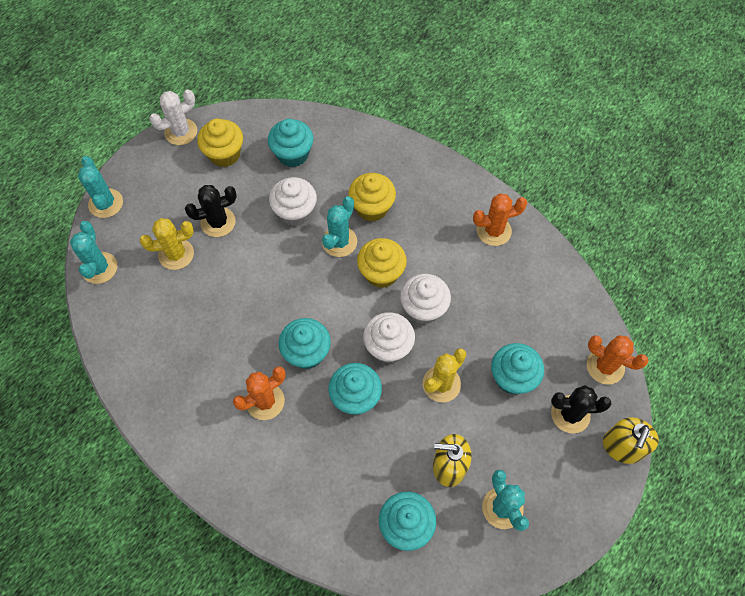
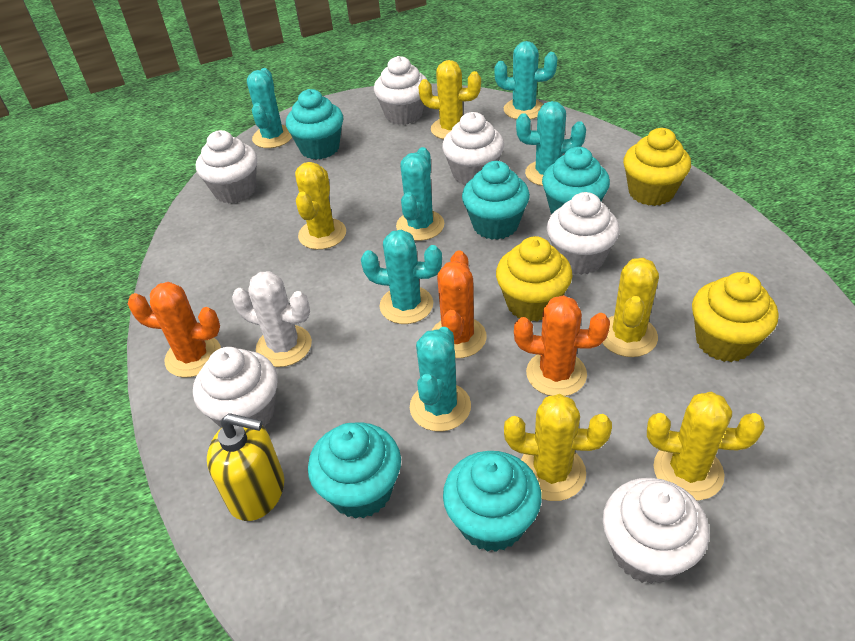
black cactus: [185,185,237,237] [551,385,611,434] = 2 -> none = 0
turquoise cactus: [70,221,118,284] [78,156,123,218] [322,196,357,257] [482,469,529,531] = 4 -> [247,68,292,148] [361,230,442,324] [396,147,444,241] [410,327,471,432] [494,41,557,120] [516,101,586,186] = 6
white cupcake: [269,177,317,226] [363,312,415,363] [400,274,451,324] = 3 -> [193,347,277,428] [196,130,257,203] [374,56,427,125] [442,112,504,185] [547,192,619,275] [603,478,709,584] = 6
yellow cactus: [139,218,194,270] [423,348,467,402] = 2 -> [295,162,346,250] [418,60,481,139] [504,394,612,501] [603,258,659,357] [647,392,765,501] = 5
yellow soap dispenser: [433,434,472,487] [603,417,659,464] = 2 -> [207,413,284,521] = 1

